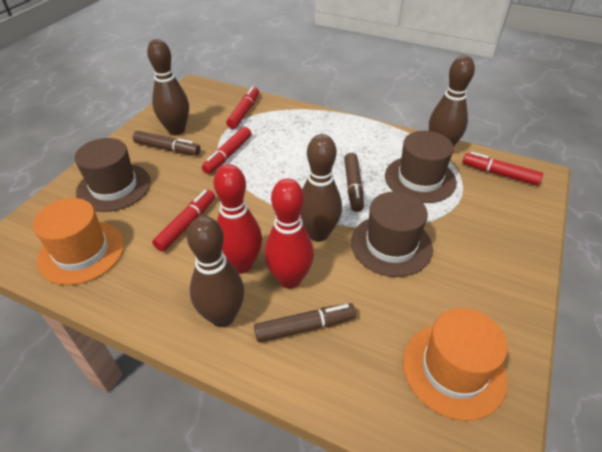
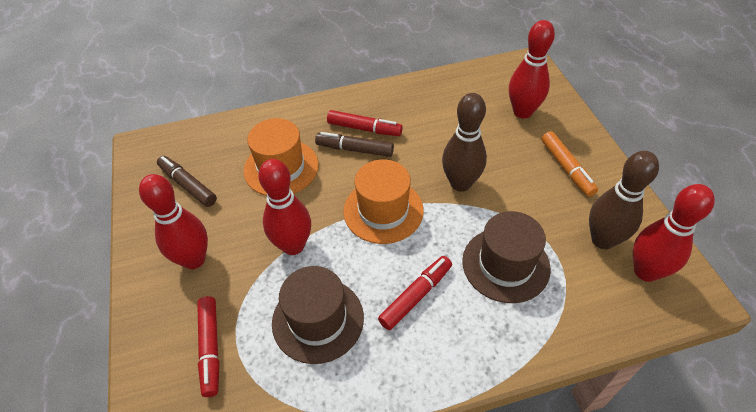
brown bowling pin: [147,39,189,135] [187,216,244,327] [300,134,342,242] [429,56,475,147] = 4 -> [442,93,487,192] [589,151,659,249] = 2
brown hat: [75,138,151,212] [351,191,433,277] [385,131,457,203] = 3 -> [272,266,364,364] [462,211,551,303] = 2
brown marker: [133,131,200,155] [254,303,356,342] [344,153,364,212] = 3 -> [157,156,217,207] [315,132,394,157] = 2
orange marker: none = 0 -> [541,131,598,197] = 1
red bowling pin: [214,164,262,274] [264,178,314,289] = 2 -> [139,174,208,269] [258,159,311,255] [509,20,555,118] [633,184,715,282] = 4
red marker: [152,190,215,252] [202,127,252,174] [226,86,259,129] [462,152,543,186] = 4 -> [197,296,220,397] [327,110,403,136] [378,256,452,330] = 3

